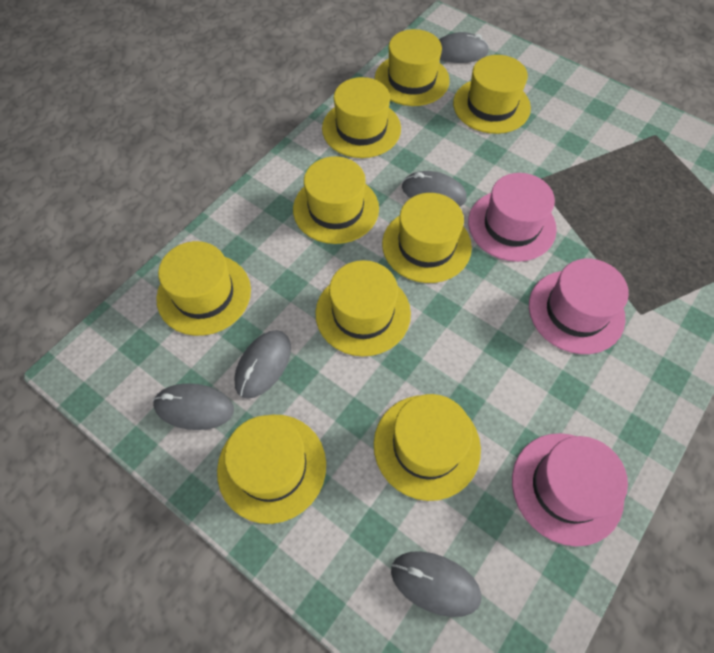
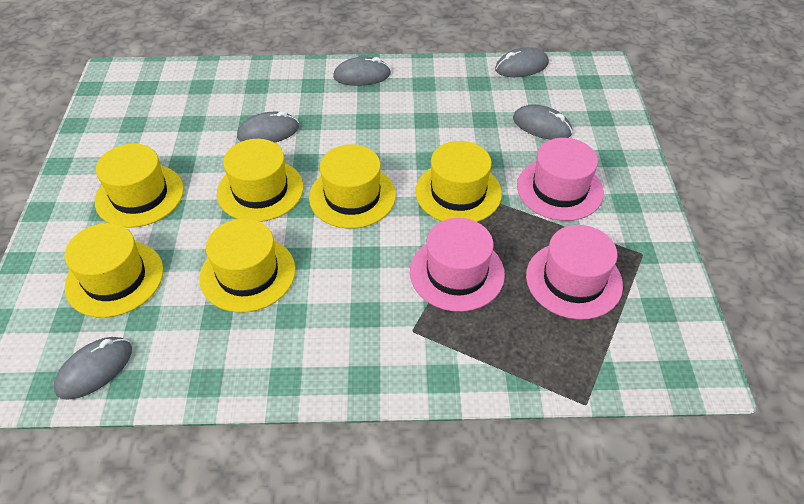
yellow hat: [156,241,251,336] [217,415,326,524] [293,156,379,244] [315,260,411,356] [322,77,401,158] [374,394,481,501] [375,29,450,106] [382,193,472,283] [453,55,531,134] = 9 -> [64,223,163,318] [95,143,184,228] [199,219,296,313] [217,139,303,222] [309,145,396,229] [415,141,502,222] = 6

